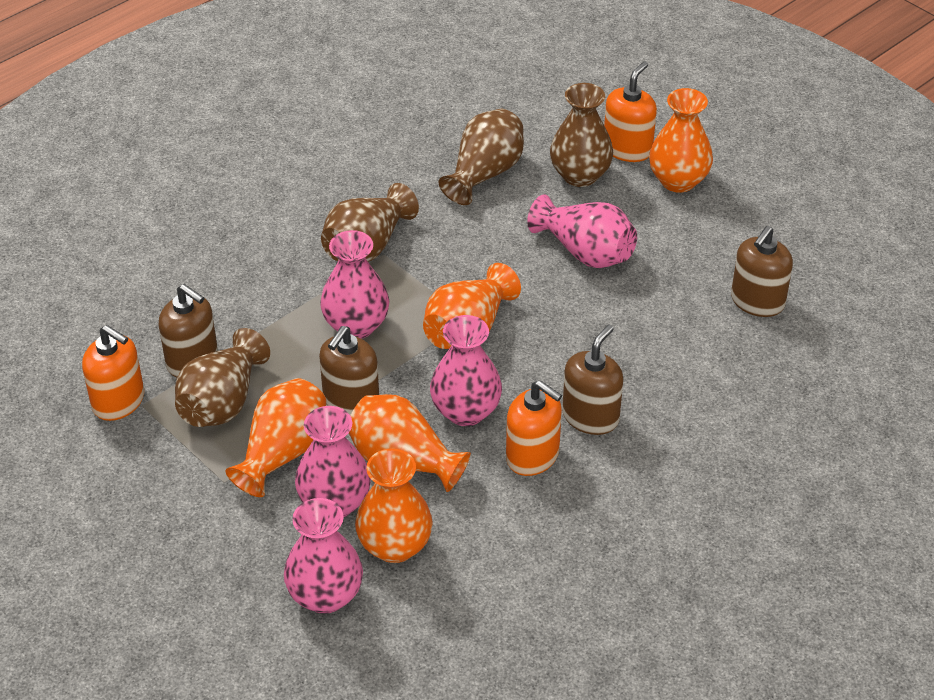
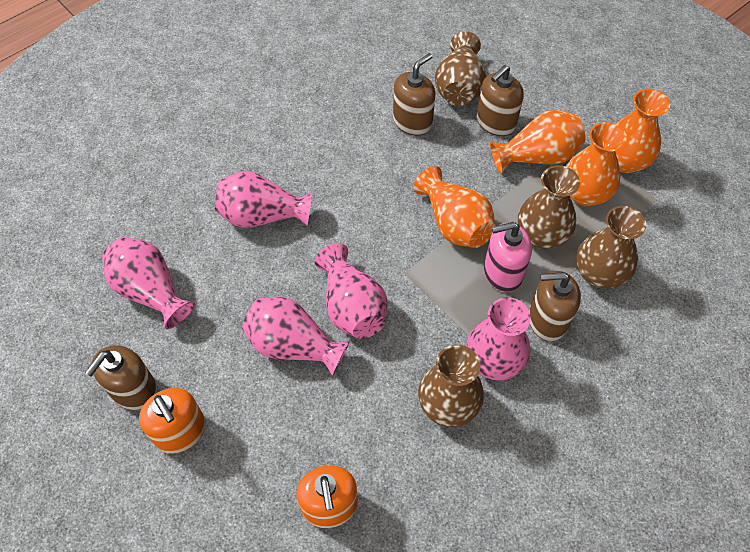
orange soap dispenser: [82,325,144,421] [506,380,562,476] [604,62,657,162] = 3 -> [139,388,206,454] [296,465,358,528] = 2
orange vase: [226,378,326,497] [349,394,471,492] [355,448,433,563] [423,263,521,349] [649,88,713,193] = 5 -> [414,166,495,248] [490,110,586,174] [566,122,627,206] [615,89,670,173] = 4
pink soap dispenser: none = 0 -> [484,222,532,292] = 1

